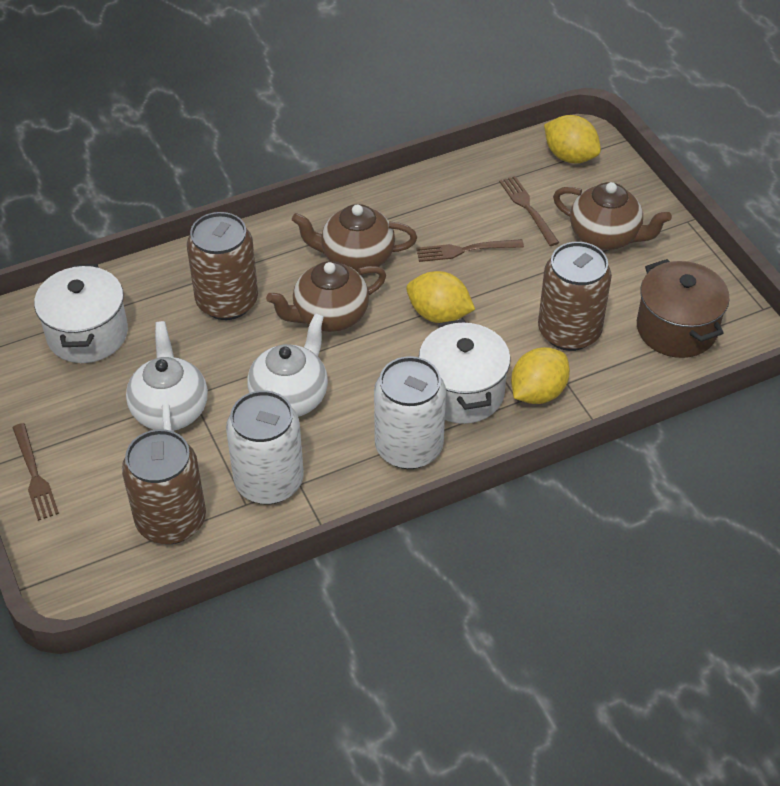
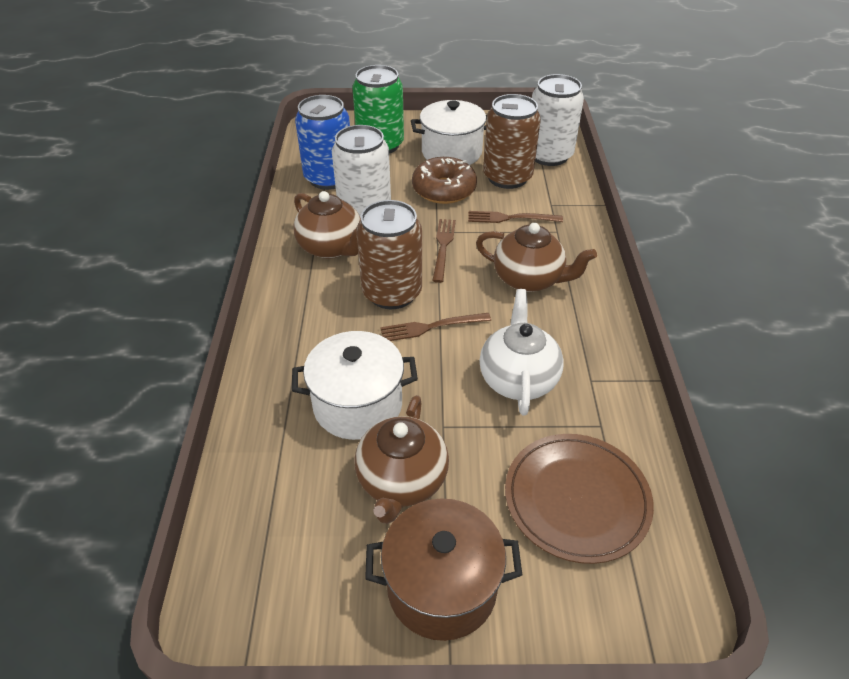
blue can: none = 0 -> [295,95,350,190] = 1
brown can: [122,429,206,544] [187,212,258,320] [538,242,612,351] = 3 -> [356,200,422,309] [483,94,541,189] = 2
brown donut: none = 0 -> [412,157,477,204] = 1
brown plate: none = 0 -> [505,434,654,564] = 1
green can: none = 0 -> [352,65,404,154] = 1
white teapot: [126,321,208,432] [247,313,328,417] = 2 -> [480,289,564,416] = 1
yellow lemon: [406,271,475,323] [511,347,570,404] [544,115,601,163] = 3 -> none = 0

